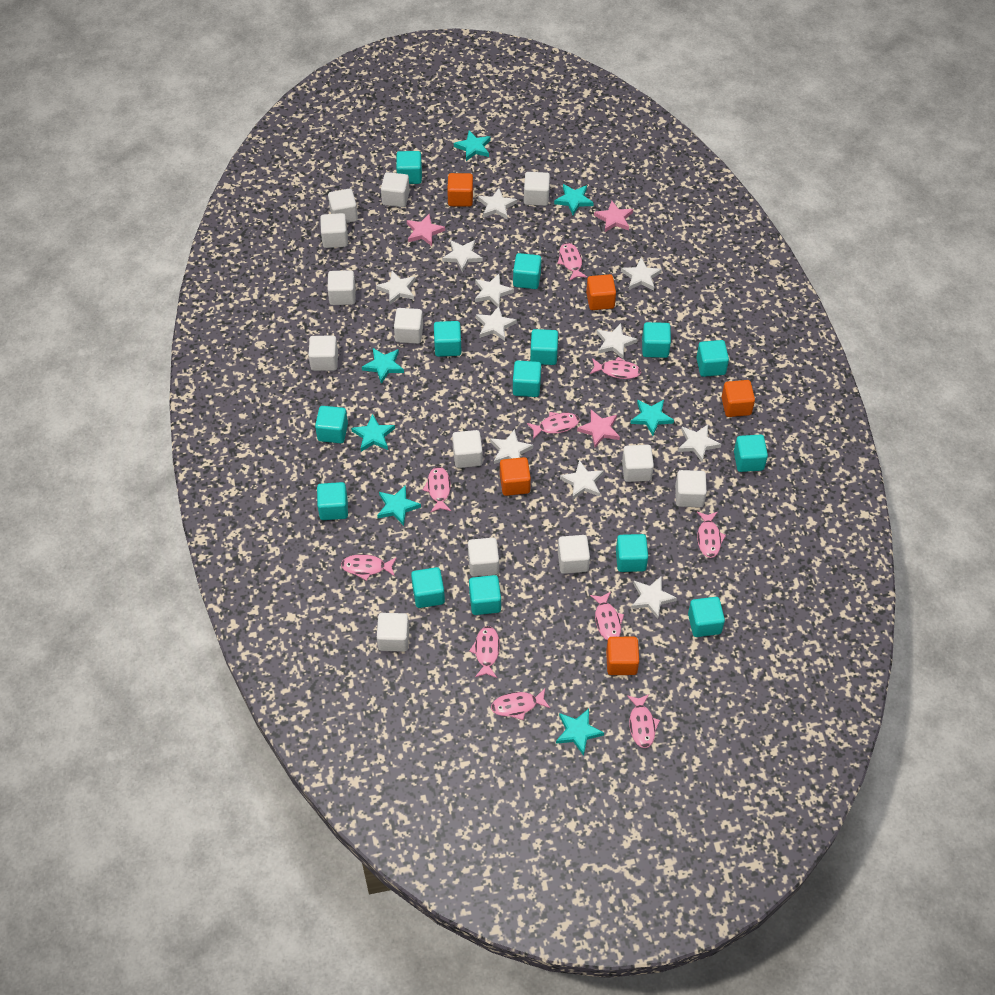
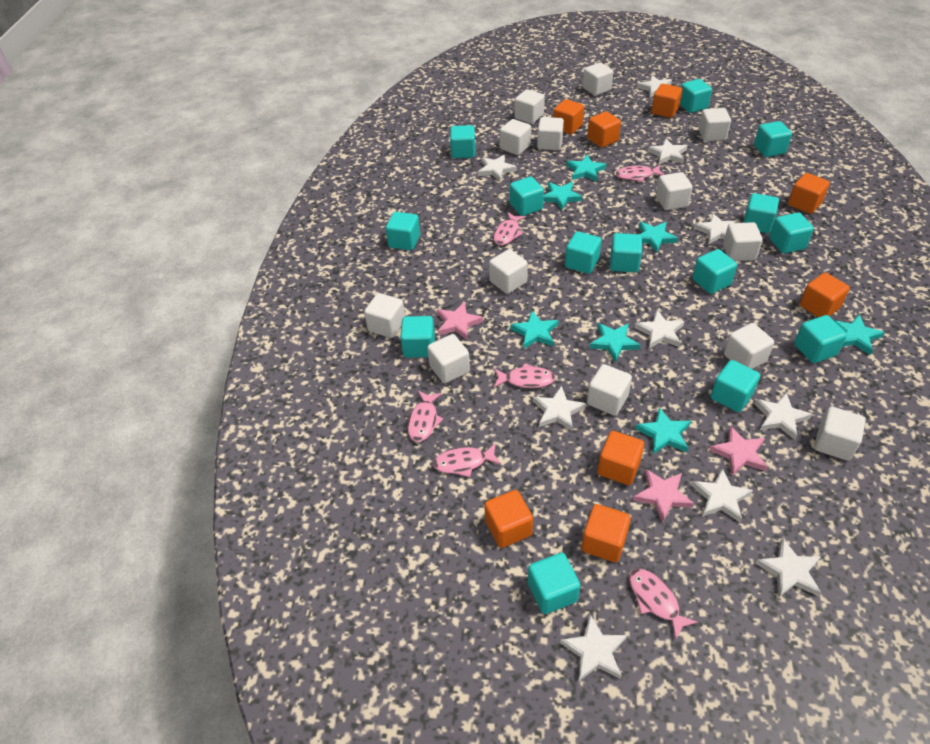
orange cube: [447,173,473,207] [500,457,531,496] [586,274,616,310] [606,637,639,675] [721,380,755,417] = 5 -> [484,490,533,548] [553,99,584,134] [582,504,631,562] [587,111,621,148] [598,431,644,485] [651,84,682,118] [788,173,830,214] [800,273,850,317] = 8
pink fish: [341,554,397,581] [423,467,451,513] [469,626,500,678] [491,688,550,720] [527,412,580,439] [557,243,587,281] [590,357,641,379] [590,592,624,640] [627,694,660,748] [697,512,726,558] = 10 -> [408,391,443,442] [433,443,501,477] [493,212,526,245] [494,363,556,388] [616,165,665,182] [629,569,698,640] = 6
white star: [376,271,416,305] [442,240,483,273] [475,274,514,307] [476,306,517,341] [478,188,517,219] [490,429,533,464] [560,460,604,500] [597,323,637,359] [621,258,662,291] [631,576,677,619] [678,425,721,462] = 11 -> [478,154,517,181] [533,385,586,431] [560,615,627,682] [635,310,684,348] [637,75,672,97] [648,139,687,164] [691,468,753,522] [694,213,738,244] [754,392,812,440] [756,538,821,598] = 10

